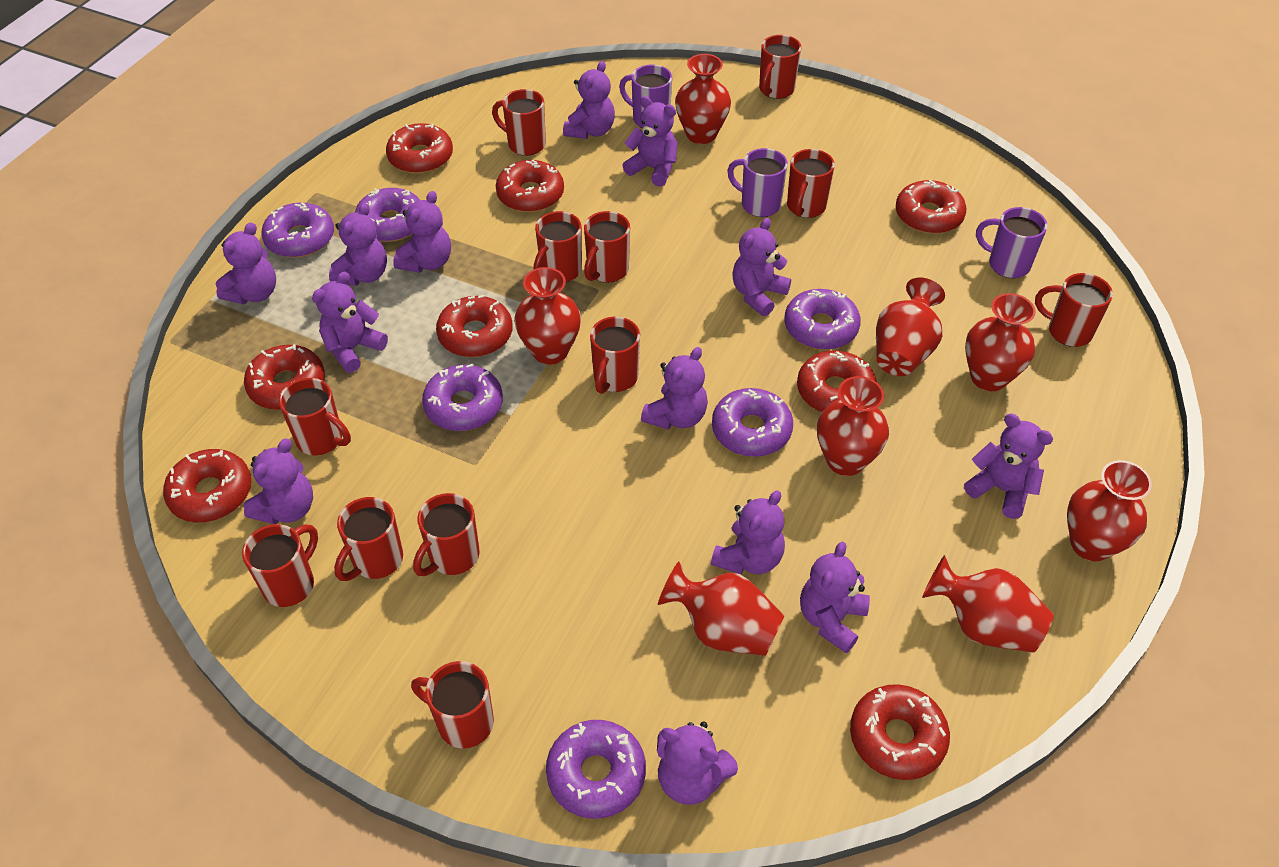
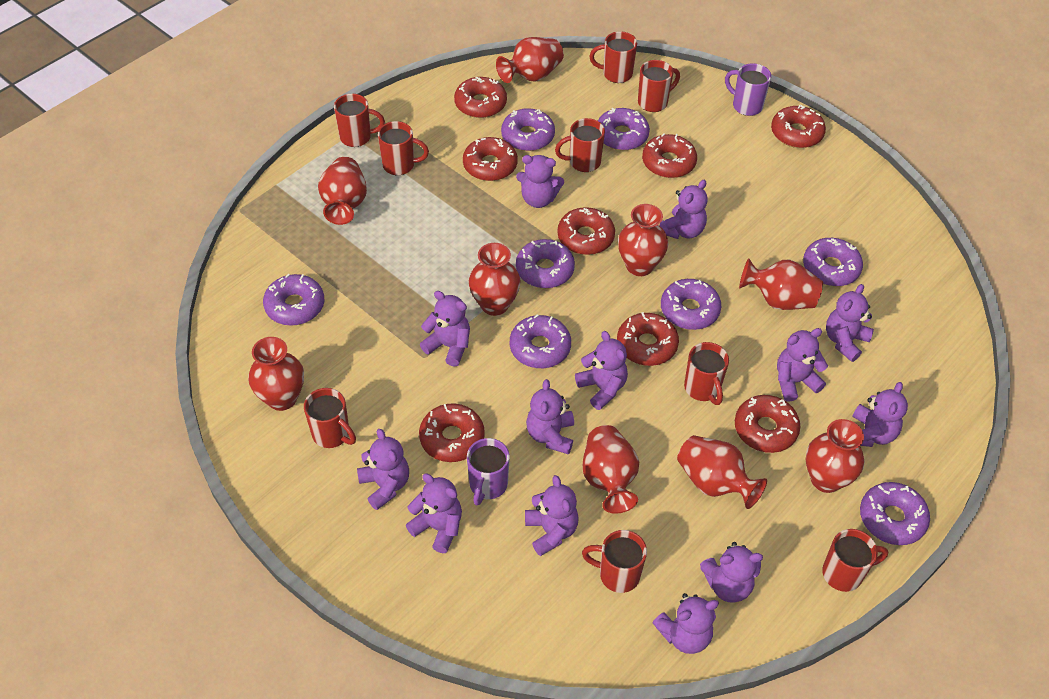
purple donut: [261,202,334,258] [355,188,420,242] [422,364,503,431] [546,720,646,819] [712,388,793,457] [784,289,861,350] = 6 -> [263,274,324,326] [501,108,555,151] [510,314,571,368] [516,239,575,288] [598,108,650,150] [661,279,721,330] [803,238,863,286] [860,482,930,545] = 8
purple mug: [619,65,672,128] [727,148,788,217] [976,207,1047,278] = 3 -> [467,438,510,505] [725,63,771,116] = 2
red mug: [242,524,318,607] [279,378,351,455] [334,497,403,581] [411,661,494,749] [413,493,480,576] [492,89,546,156] [533,211,582,282] [584,211,630,283] [590,317,640,394] [759,35,802,99] [787,149,835,218] [1035,273,1113,347] = 12 -> [304,388,356,448] [334,94,385,147] [378,121,429,175] [555,118,605,172] [582,530,647,593] [589,31,637,83] [638,60,680,112] [684,342,729,405] [822,529,888,592] = 9
red vase: [514,267,581,365] [658,561,784,656] [675,54,731,144] [817,376,889,476] [876,278,945,376] [922,555,1054,652] [965,293,1036,391] [1067,460,1152,561] = 8 -> [248,337,304,411] [318,157,367,225] [469,243,521,316] [496,37,564,83] [583,425,639,514] [618,204,668,276] [677,435,767,509] [739,258,823,310] [806,419,864,493] = 9

